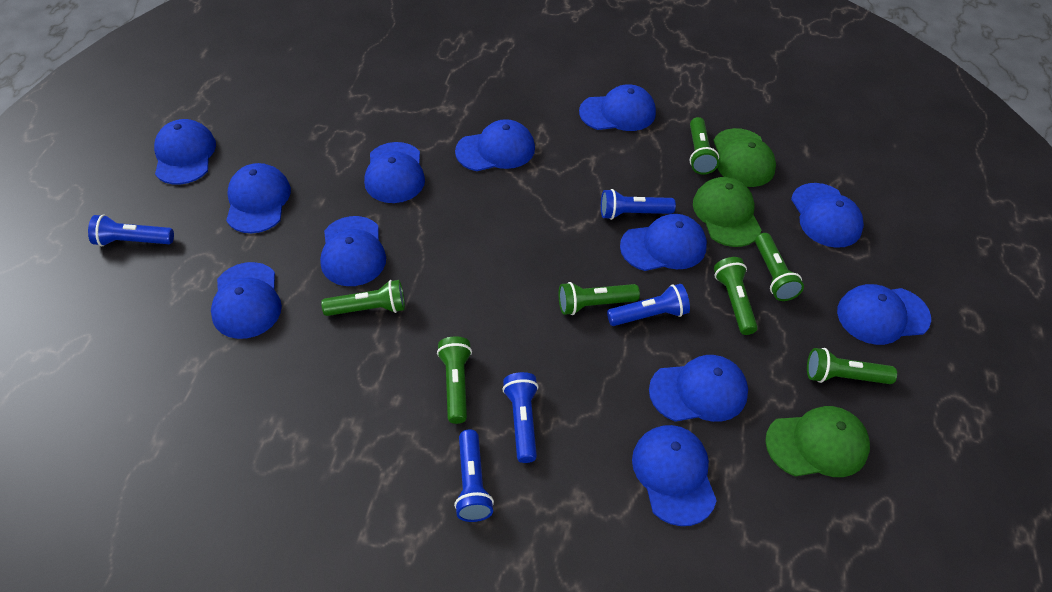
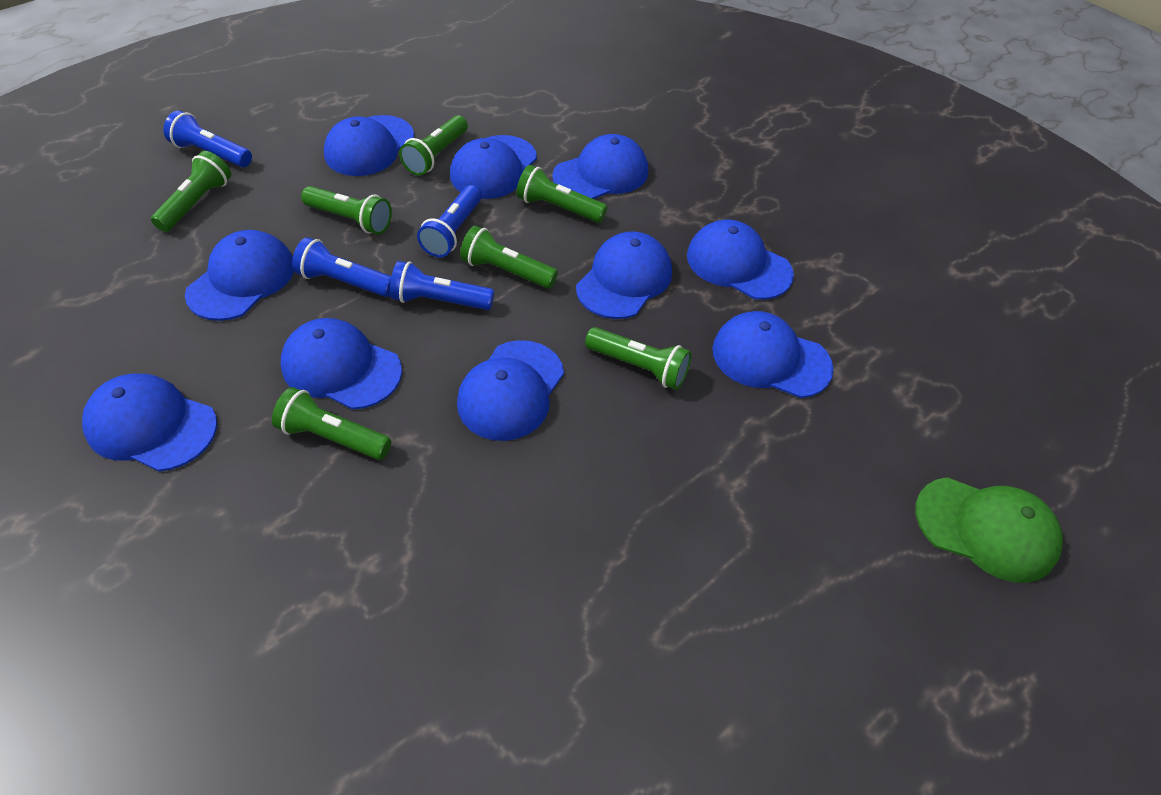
blue cap: [154,119,216,185] [211,262,282,339] [226,163,291,233] [320,216,386,286] [364,142,425,203] [455,119,535,171] [579,84,656,131] [620,214,707,271] [632,425,717,526] [649,355,748,422] [791,183,864,248] [837,284,931,345] = 12 -> [82,374,217,472] [185,230,294,321] [281,318,402,410] [324,115,414,176] [450,135,537,199] [457,340,564,441] [552,134,648,199] [576,231,672,319] [687,220,794,300] [712,311,834,398] = 10
blue flashlight: [88,214,174,246] [454,429,494,522] [502,372,538,463] [601,189,676,220] [607,284,690,326] = 5 -> [163,111,252,167] [292,237,391,297] [390,261,494,310] [417,185,482,257] = 4
green cap: [693,177,762,247] [713,128,776,187] [765,406,870,477] = 3 -> [915,477,1063,583] = 1

